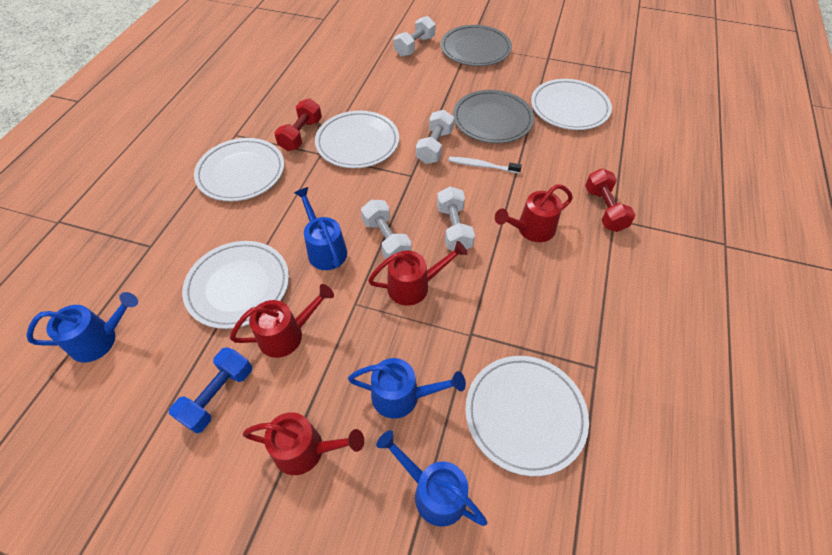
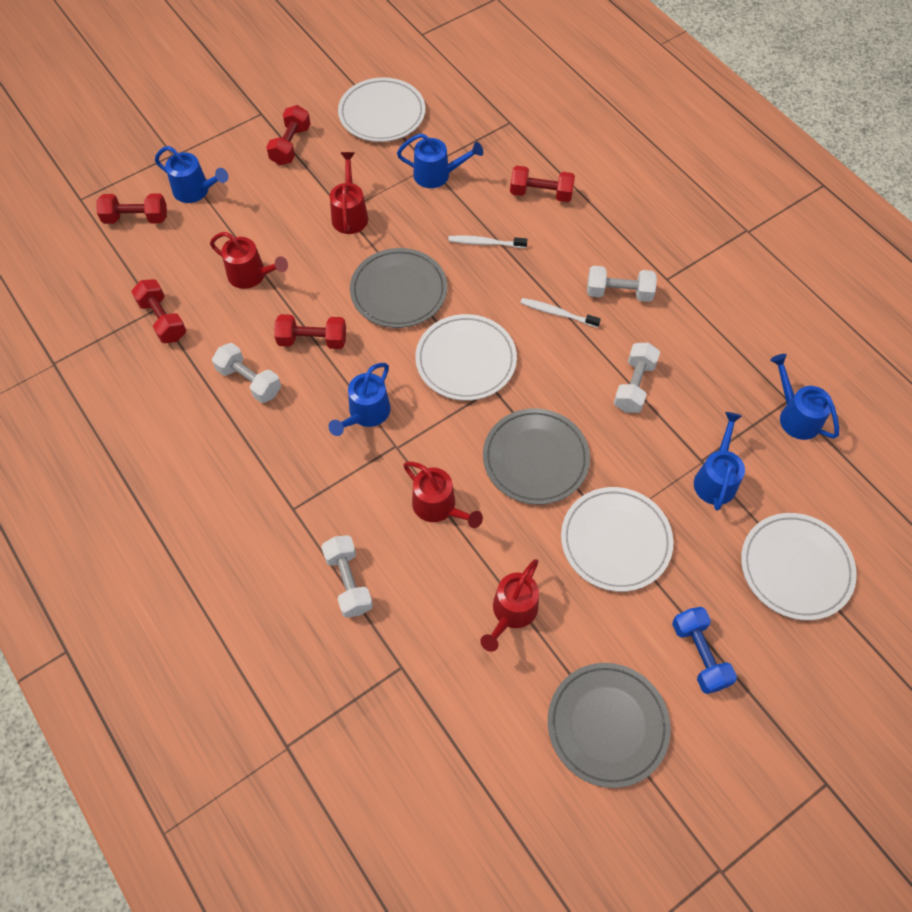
blue watering can: [26,292,138,362] [294,187,347,270] [348,358,466,419] [376,430,487,527] = 4 -> [155,146,228,203] [329,363,391,436] [397,133,483,188] [694,412,745,511] [770,354,839,440] = 5
grey plate: [441,25,512,66] [453,90,534,143] = 2 -> [350,248,447,328] [483,409,590,505] [548,663,671,788] = 3
red dumbbell: [274,98,322,151] [585,169,635,232] = 2 -> [96,193,167,224] [131,279,186,343] [266,105,311,165] [274,314,346,349] [510,166,575,202] = 5
white plate: [182,241,289,329] [194,138,284,201] [315,111,399,168] [465,356,589,476] [531,79,612,130] = 5 -> [338,77,425,142] [415,314,517,401] [561,487,674,592] [741,513,857,620] = 4
white toothbrush: [449,157,522,174] = 1 -> [448,235,527,248] [520,298,601,328] = 2

